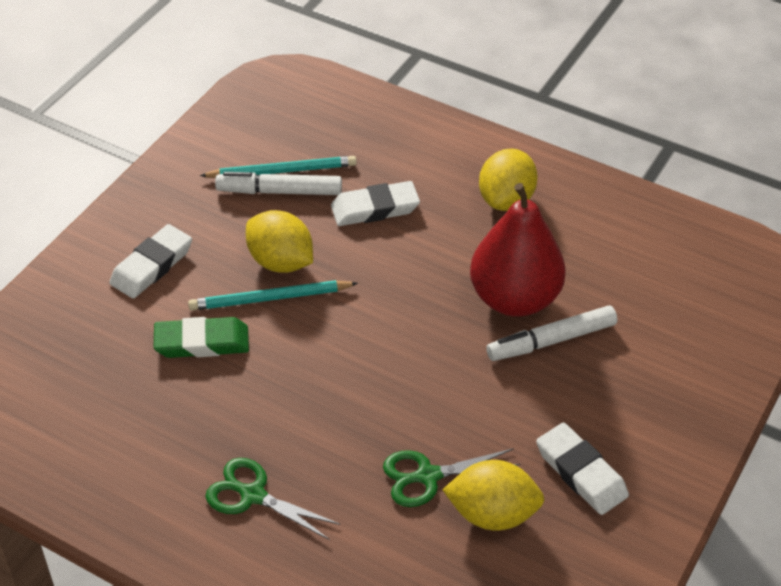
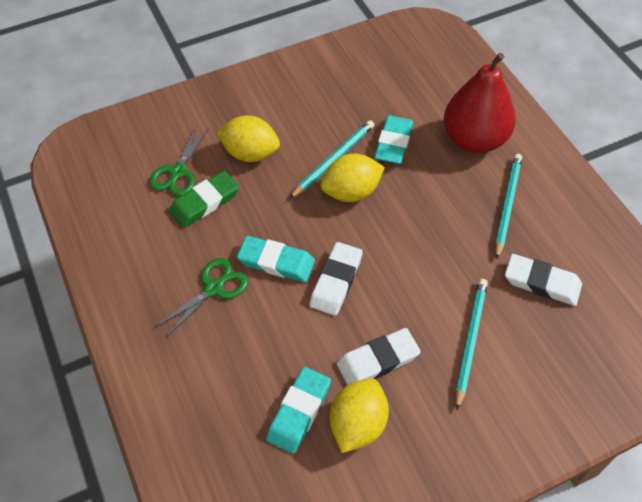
turquoise eraser: none = 0 -> [237,236,315,282] [266,367,331,454] [374,115,414,164] = 3
turquoise pencil: [188,280,358,311] [200,156,357,178] = 2 -> [289,120,374,199] [456,279,488,410] [495,154,522,260] = 3
white marker: [215,172,342,195] [486,305,617,361] = 2 -> none = 0

